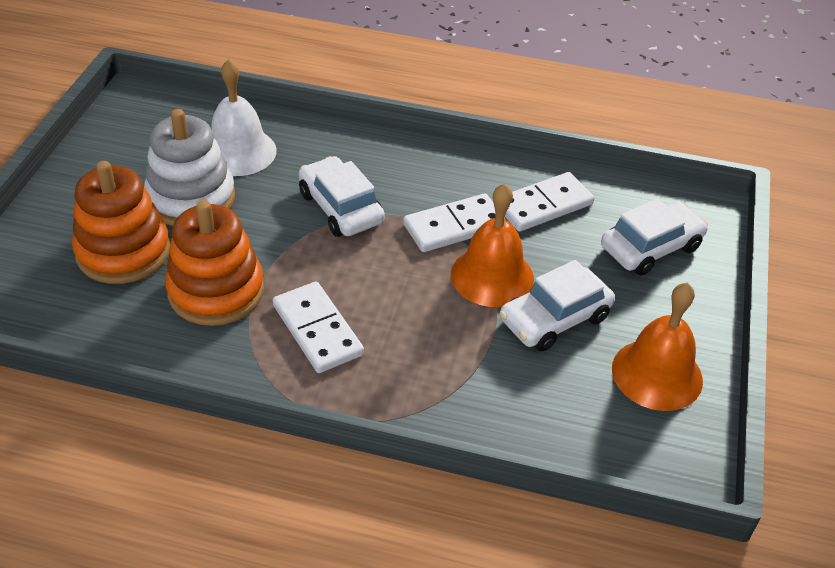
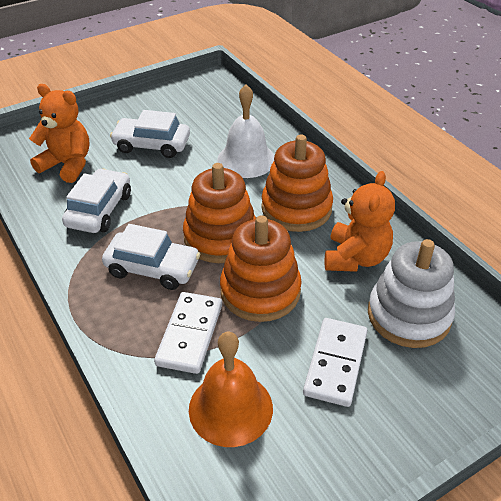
orange bell: [451,183,534,307] [612,283,703,411] = 2 -> [189,332,273,447] = 1
orange stacking toy: [72,161,170,284] [165,200,264,326] = 2 -> [183,163,256,263] [220,215,302,322] [261,135,333,232] = 3
orange teddy bear: none = 0 -> [29,84,90,183] [325,171,395,272] = 2
white domino: [273,282,364,373] [403,194,506,252] [505,172,594,232] = 3 -> [154,292,222,374] [303,318,368,407] = 2

